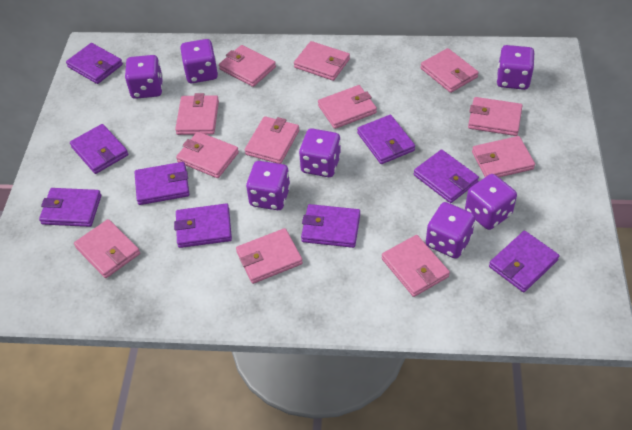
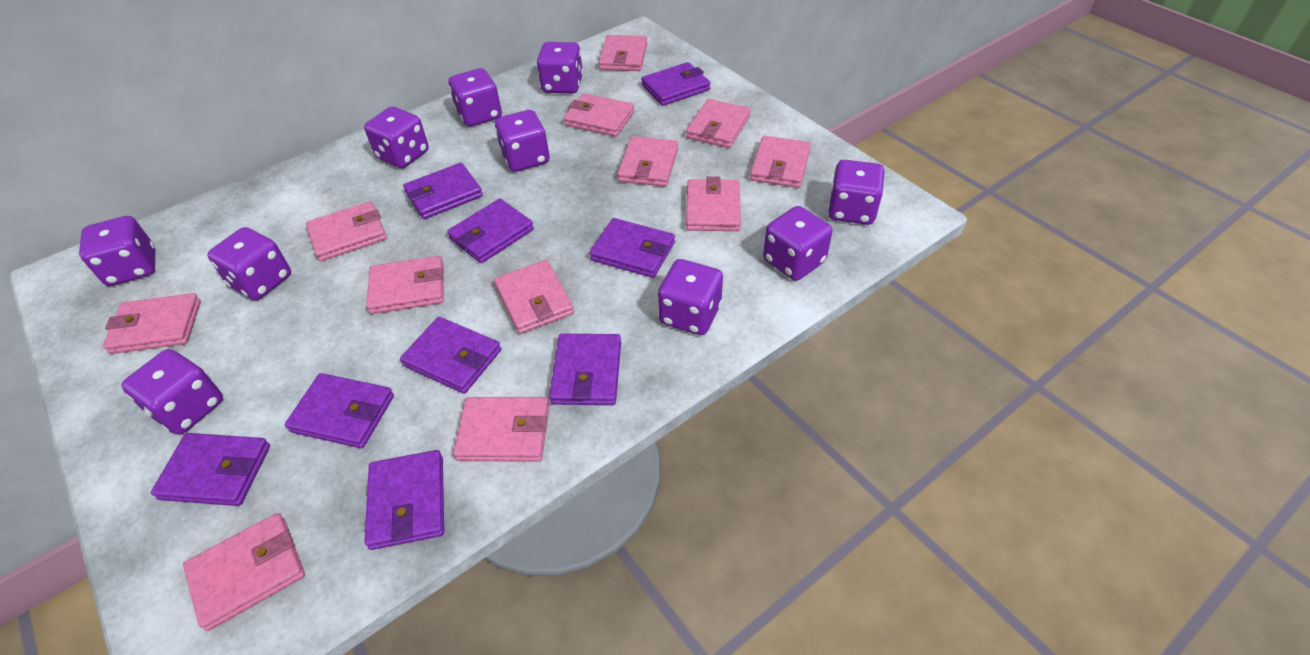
purple dice: [125,55,163,99] [180,39,218,83] [246,161,290,210] [299,128,341,177] [426,202,475,259] [465,174,517,230] [497,45,534,90] = 7 -> [79,216,155,286] [121,349,223,435] [207,227,291,300] [364,107,429,168] [449,68,502,127] [495,110,550,172] [537,42,583,94] [658,259,723,335] [763,206,832,281] [828,160,884,225] = 10

